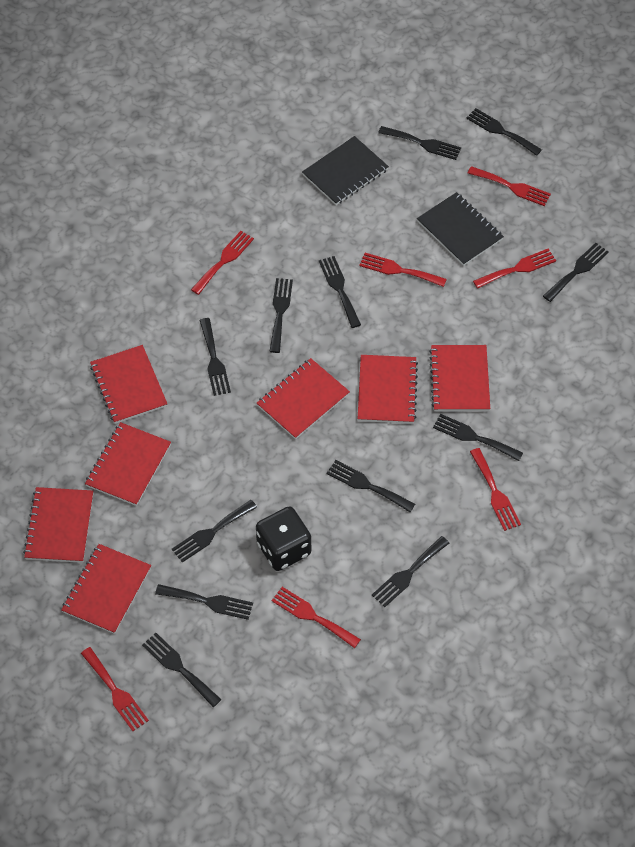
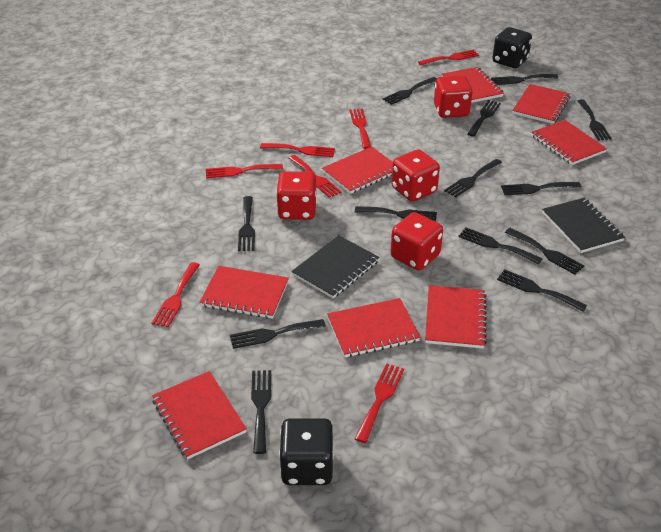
black dice: [256,506,311,571] = 1 -> [279,418,334,485] [492,27,532,68] = 2
black fork: [142,633,222,707] [155,584,253,620] [172,500,257,563] [199,318,231,396] [269,278,293,353] [319,256,361,328] [327,460,415,512] [372,536,449,607] [378,126,461,160] [433,414,523,461] [466,108,542,156] [543,243,609,302] = 12 -> [230,319,326,349] [238,196,255,251] [251,370,271,454] [355,206,437,222] [383,77,437,105] [444,159,502,197] [458,227,543,264] [467,100,501,137] [491,74,558,85] [497,269,587,312] [501,182,581,195] [505,228,584,274] [577,99,612,140] = 13
red dice: none = 0 -> [276,171,317,220] [391,212,443,271] [392,149,440,202] [434,75,473,118] = 4
red notebook: [23,487,93,563] [61,544,151,634] [85,422,171,506] [90,345,167,424] [257,358,350,439] [358,355,418,424] [429,345,490,411] = 7 -> [152,371,247,460] [199,266,289,319] [322,147,393,194] [327,298,420,358] [425,285,487,349] [442,67,504,103] [512,84,570,124] [531,120,607,165] = 8

